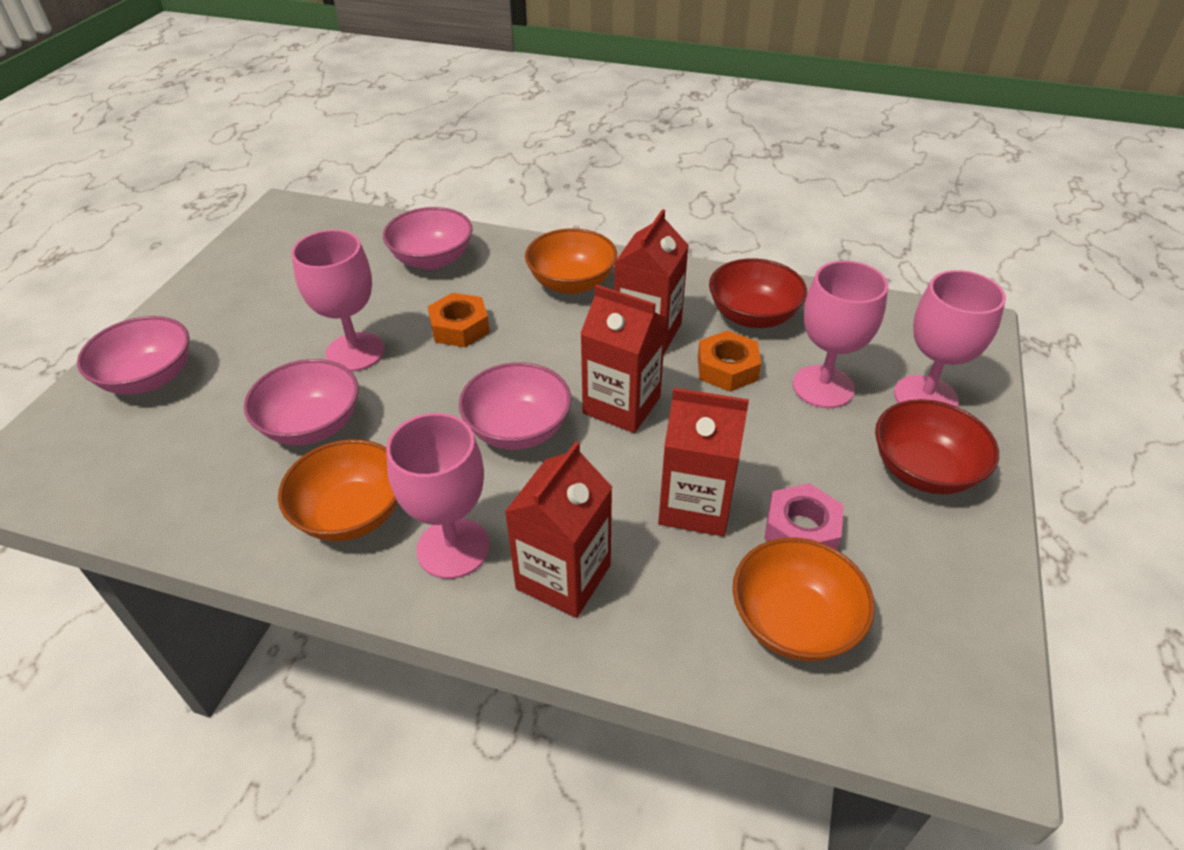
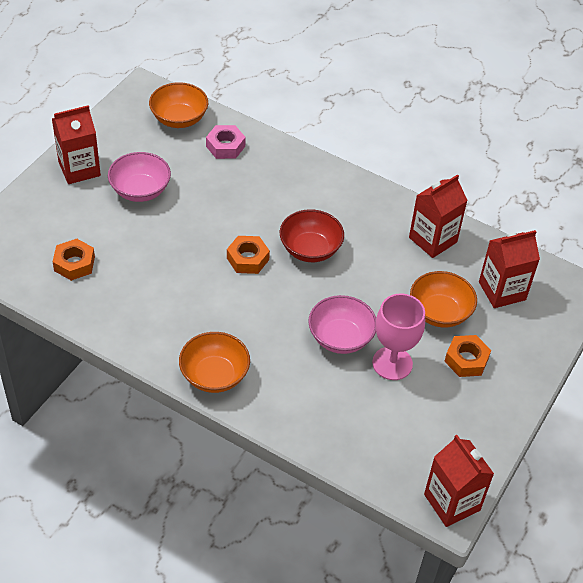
orange nut: [427,293,490,347] [698,330,761,392] = 2 -> [53,239,95,281] [227,236,270,274] [444,335,491,377] = 3
pink bowl: [77,316,189,395] [244,359,359,445] [383,207,472,270] [459,362,571,450] = 4 -> [108,152,171,202] [308,295,376,354] = 2
pink goblet: [291,230,385,372] [386,413,490,579] [793,261,888,408] [894,270,1006,407] = 4 -> [372,294,425,380] = 1
red bowl: [709,258,807,328] [875,399,999,494] = 2 -> [280,209,344,262] = 1

